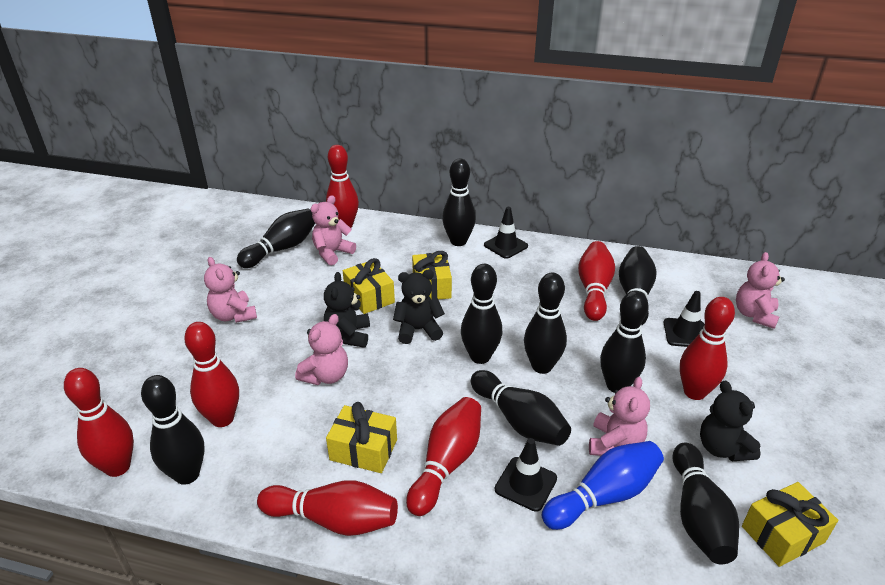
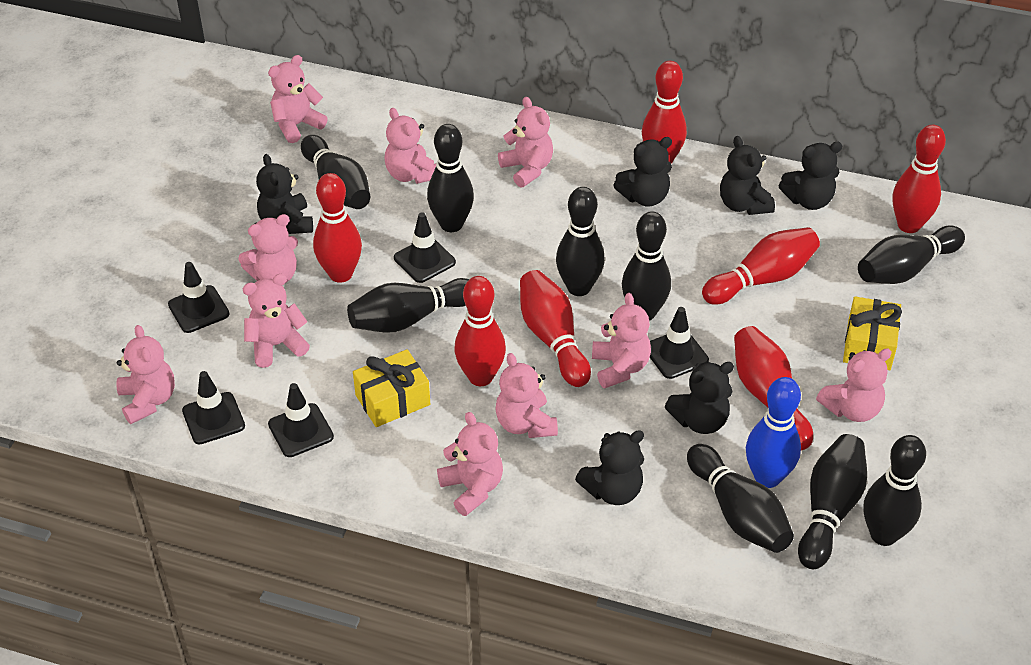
black teddy bear: [324,272,370,348] [393,270,445,344] [700,380,761,461] = 3 -> [256,154,313,234] [575,430,644,505] [613,137,672,207] [665,362,734,434] [720,136,775,215] [778,142,842,210] = 6
black traffic cone: [484,207,528,259] [495,438,557,512] [664,291,705,347] = 3 -> [168,262,229,333] [182,371,245,444] [268,383,334,457] [394,213,456,283] [650,307,709,379] = 5
pink teddy bear: [204,257,257,323] [295,314,348,385] [311,195,356,265] [589,377,650,456] [736,252,785,329] = 5 -> [116,325,175,424] [238,214,298,282] [242,274,310,368] [268,55,328,143] [384,108,436,184] [437,412,503,516] [495,353,558,438] [498,97,553,187] [592,293,651,388] [816,348,892,422] = 10
yellow gift: [326,402,397,473] [343,258,395,314] [412,251,452,300] [742,482,838,567] = 4 -> [353,349,430,427] [843,296,902,370] = 2

